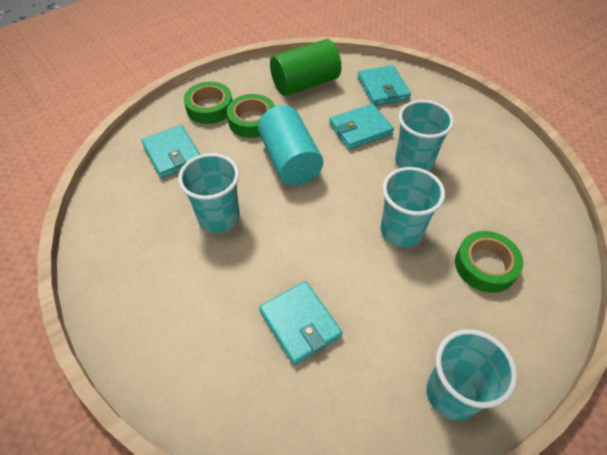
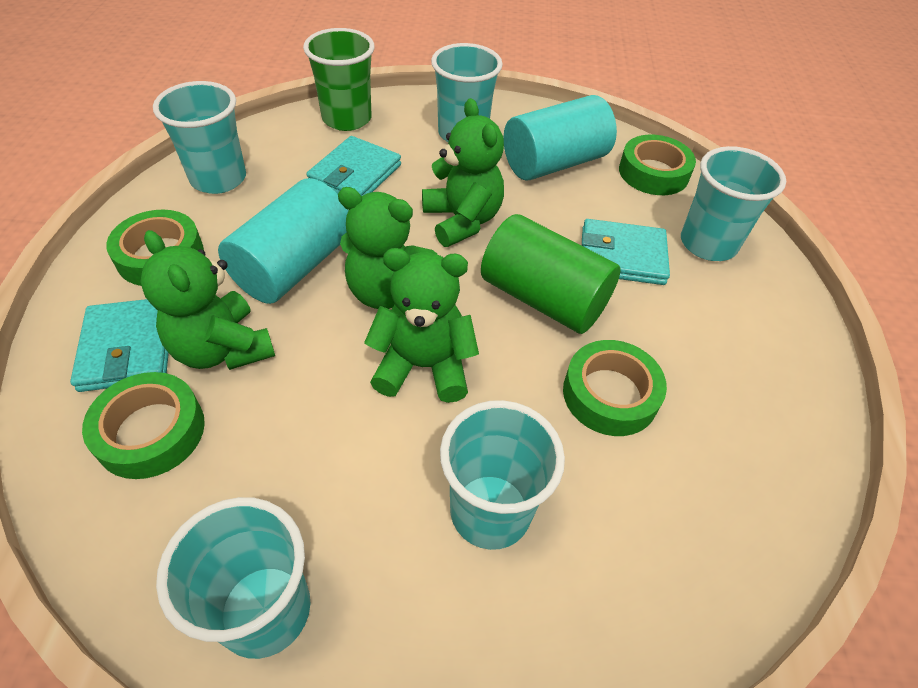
green cup: none = 0 -> [303,28,374,131] = 1
green tape: [184,82,233,124] [227,94,275,138] [455,231,523,293] = 3 -> [82,372,205,479] [106,210,204,286] [563,340,667,436] [619,135,696,195] = 4
green teddy bear: none = 0 -> [140,230,275,370] [338,187,437,309] [364,248,479,403] [422,98,504,247] = 4
turquoise cup: [178,153,240,233] [381,167,445,248] [395,100,454,171] [426,329,517,421] = 4 -> [153,81,246,194] [156,497,310,659] [431,43,503,142] [440,400,565,550] [681,146,786,261] = 5
turquoise cylinder: [258,105,323,186] = 1 -> [218,178,349,304] [503,95,617,181] = 2
turquoise wallet: [141,125,200,178] [259,281,343,365] [329,104,394,150] [358,65,411,106] = 4 -> [70,299,169,392] [306,136,401,196] [582,219,670,285] = 3

